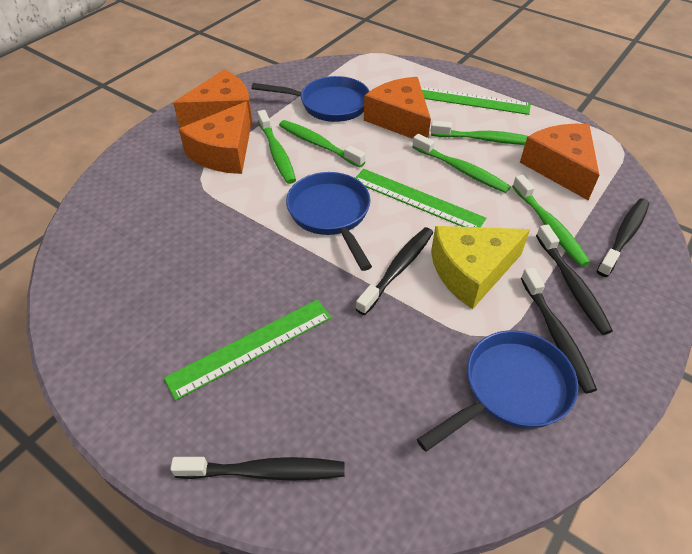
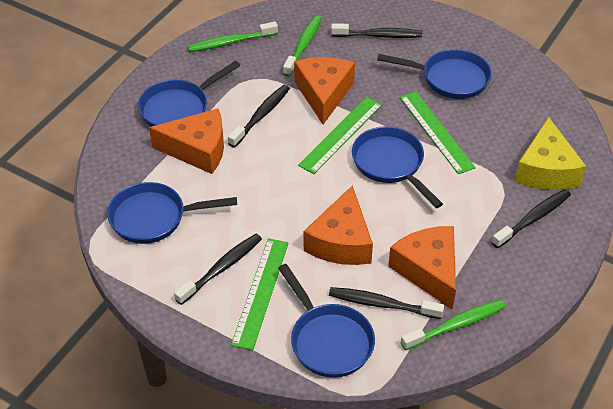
blue pan: [251,76,370,122] [286,172,372,271] [417,330,578,452] = 3 -> [107,182,237,244] [138,61,241,127] [278,264,375,378] [352,126,443,208] [377,49,491,99] = 5
green toothbrush: [257,110,296,184] [279,120,365,167] [412,134,511,193] [431,121,528,145] [512,175,591,267] = 5 -> [188,22,278,52] [283,15,322,76] [401,300,506,350] = 3

